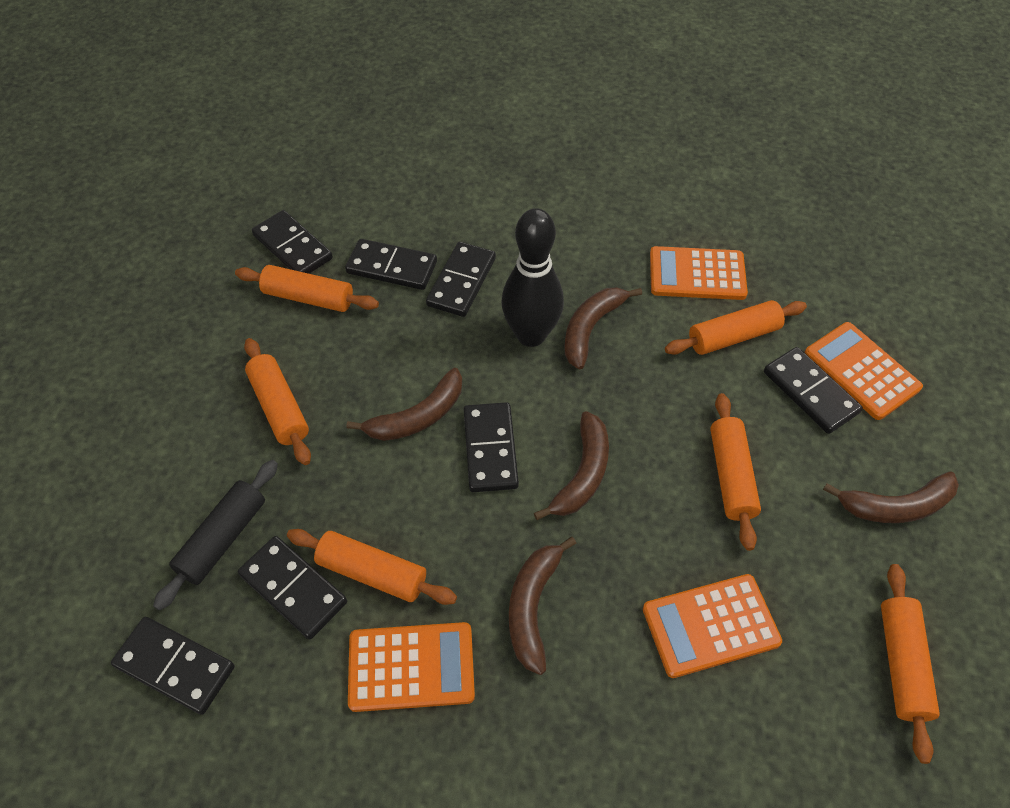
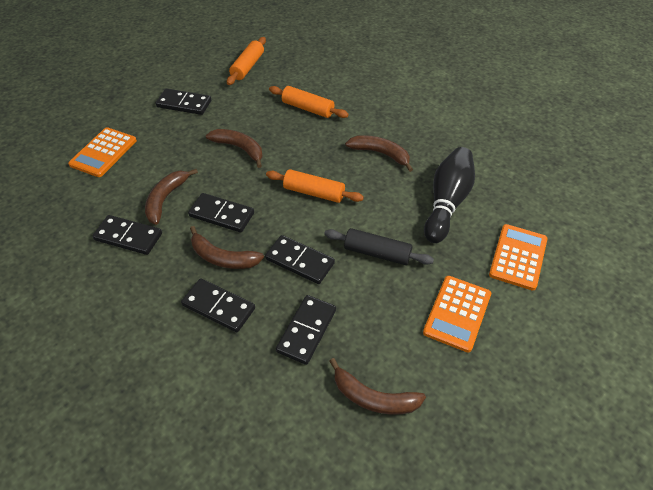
black domino: [111,617,235,715] [238,536,347,639] [252,210,333,274] [345,239,437,290] [426,242,496,317] [464,402,519,492] [764,347,863,434] = 7 -> [92,215,162,255] [156,88,211,115] [181,278,255,332] [188,193,254,233] [265,235,335,284] [276,295,336,365] = 6
orange calculator: [348,622,475,712] [643,574,782,678] [650,246,748,300] [804,322,923,420] = 4 -> [68,127,137,177] [423,276,491,353] [489,224,548,291] = 3
orange rolling pin: [235,265,379,312] [244,338,311,465] [287,529,457,605] [665,300,807,355] [710,393,761,551] [881,564,940,764] = 6 -> [227,37,266,85] [266,169,364,203] [269,86,349,118] = 3

